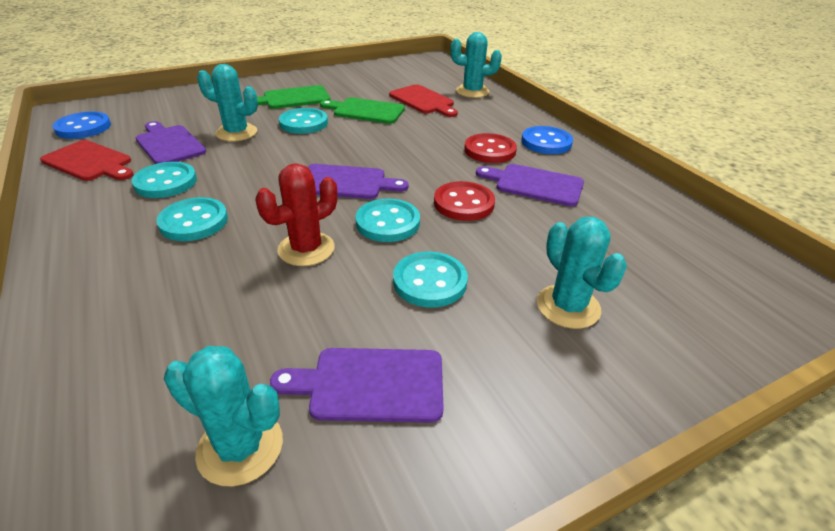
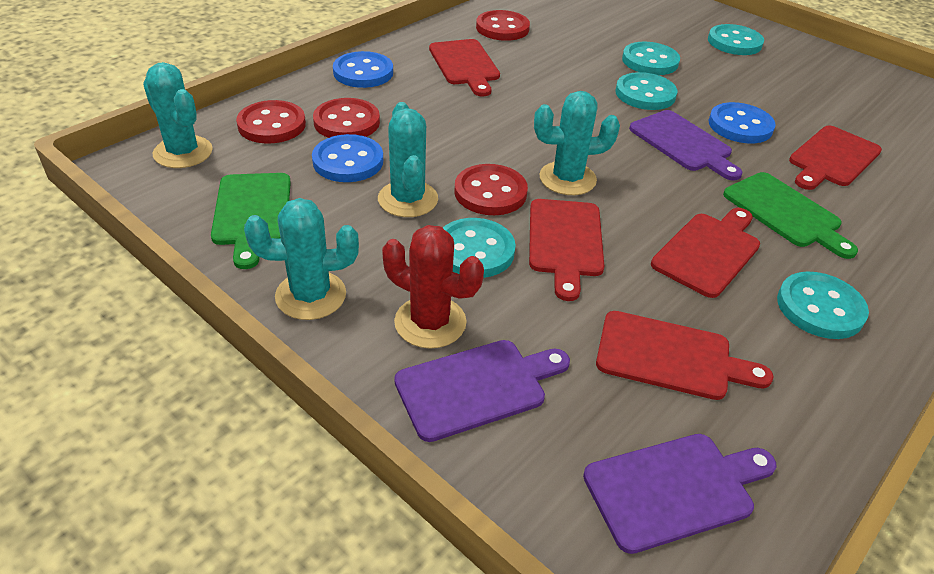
blue button: [52,112,111,139] [521,126,573,154] = 2 -> [312,134,383,182] [333,51,393,88] [708,102,776,143] = 3
purple cutting board: [136,121,206,164] [270,348,444,423] [308,164,409,199] [476,164,584,207] = 4 -> [394,340,570,442] [583,434,776,554] [629,110,742,181] = 3
red button: [434,181,495,221] [464,133,517,163] = 2 -> [236,100,306,144] [313,98,380,138] [454,164,528,215] [476,10,530,41] = 4
red cutting board: [40,140,134,181] [389,84,458,117] = 2 -> [429,39,500,96] [529,199,604,301] [596,311,774,400] [651,208,760,298] [789,125,882,190] = 5

